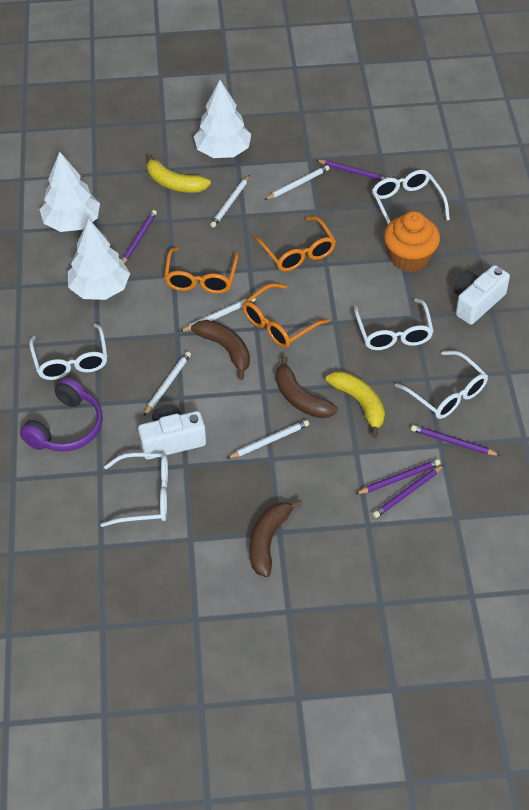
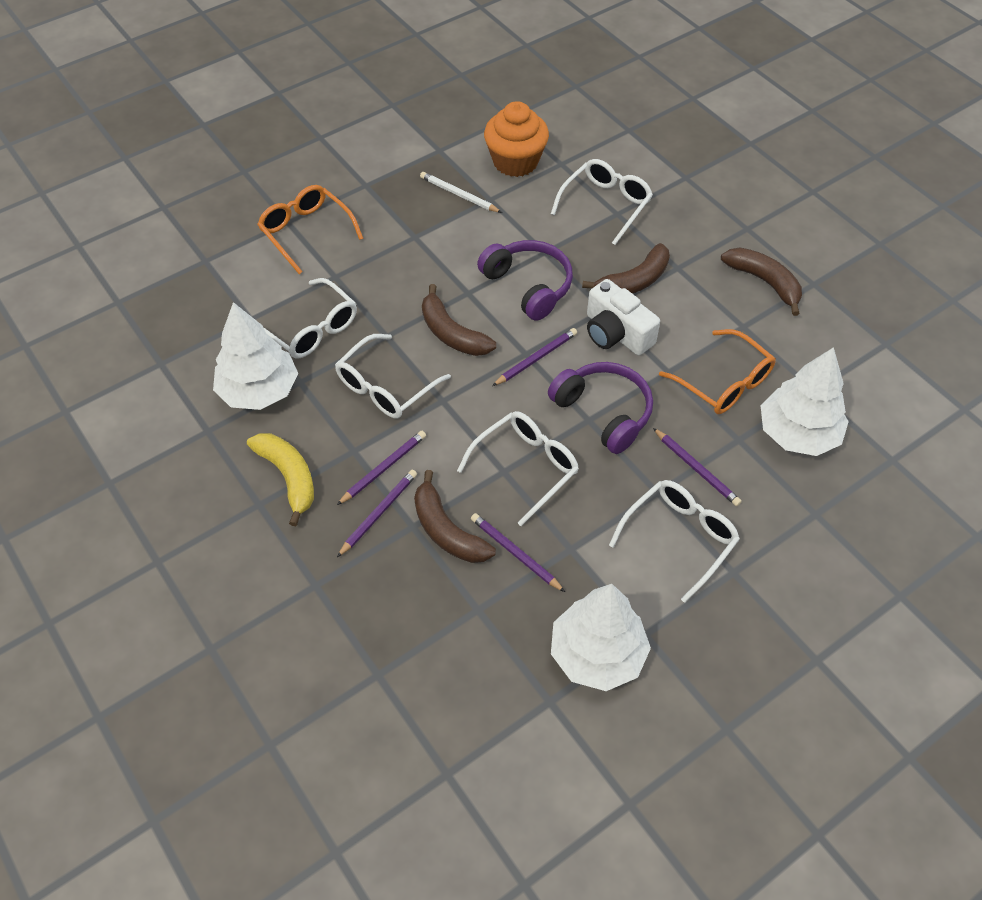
brown banana: [191,320,250,380] [249,499,303,577] [276,356,338,418] = 3 -> [414,470,496,563] [422,284,496,356] [582,243,670,294] [721,248,802,316] = 4
orange glasses: [164,247,238,294] [243,283,330,348] [254,216,336,271] = 3 -> [257,185,364,274] [659,329,776,414] = 2
purple headphones: [20,378,103,452] = 1 -> [477,240,573,321] [548,362,653,454] = 2
white camera: [138,405,206,460] [454,265,510,325] = 2 -> [587,279,660,355] = 1
white pencil: [144,351,191,416] [180,297,256,332] [210,175,250,228] [227,420,309,459] [265,165,330,200] = 5 -> [420,172,502,213] = 1
yellow banana: [146,153,211,193] [326,371,385,438] = 2 -> [247,433,314,526] = 1

